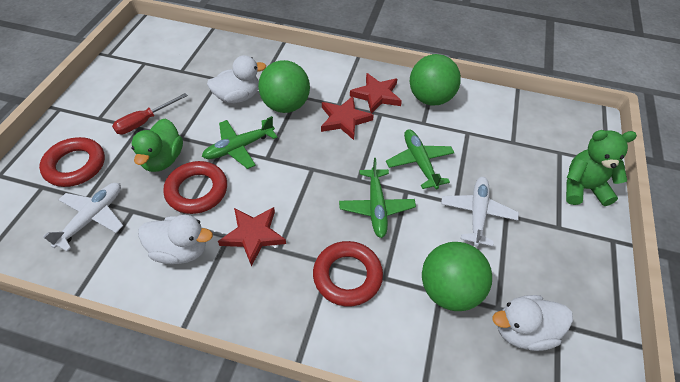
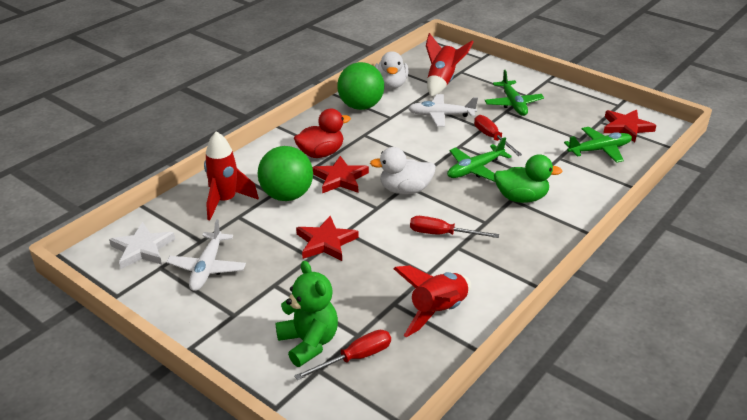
green ball: [258,60,310,113] [410,54,461,105] [422,242,492,311] = 3 -> [258,146,313,201] [337,62,384,110] = 2
red duck: none = 0 -> [294,109,351,158] = 1
red ring: [39,137,105,187] [163,161,227,214] [313,241,383,307] = 3 -> none = 0
red rocket: none = 0 -> [204,131,259,220] [393,265,471,337] [426,33,474,97] = 3
red screwdriver: [112,93,188,134] = 1 -> [294,330,391,380] [410,216,499,238] [474,115,522,156] = 3
white duck: [138,215,213,264] [207,55,266,103] [493,295,573,351] = 3 -> [370,147,436,194] [375,51,409,89] = 2
white star: none = 0 -> [109,222,175,269] = 1

